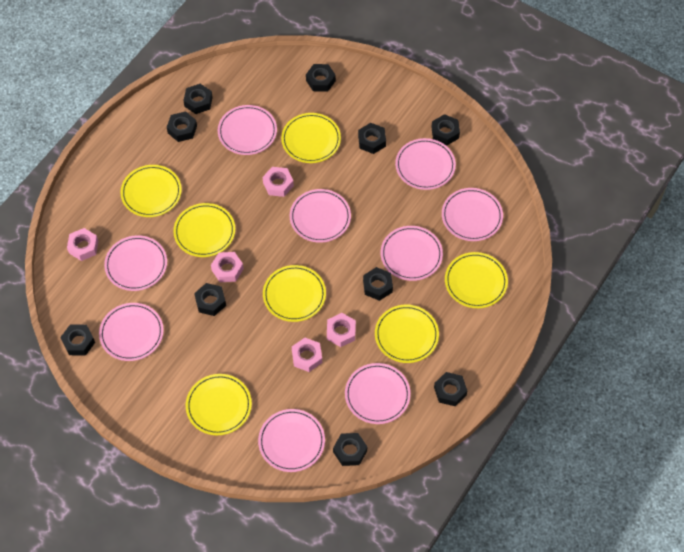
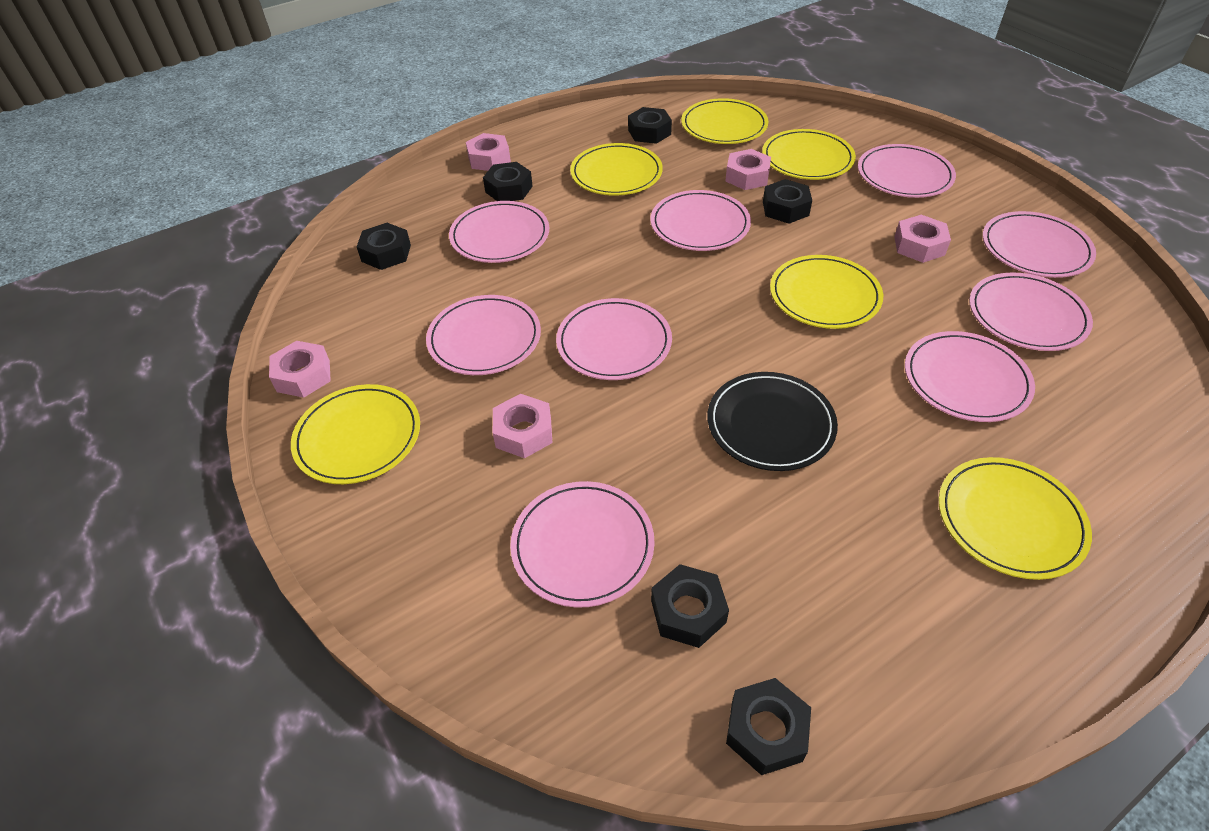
black nut: [60,324,95,356] [167,111,197,142] [183,84,213,114] [194,283,226,316] [306,64,336,92] [333,433,367,466] [358,123,386,154] [363,267,393,301] [431,114,460,145] [434,372,467,406] = 10 -> [357,223,411,270] [483,162,533,201] [628,107,672,144] [651,564,729,648] [726,678,811,775] [763,179,812,224] = 6
black plate: none = 0 -> [707,372,838,471] = 1
yellow plate: [120,165,182,217] [173,203,235,257] [186,374,252,435] [263,265,326,322] [281,113,341,163] [375,305,439,363] [445,252,508,308] = 7 -> [291,384,420,484] [570,143,663,195] [681,98,768,144] [762,129,856,180] [770,255,883,329] [938,457,1092,580] = 6

